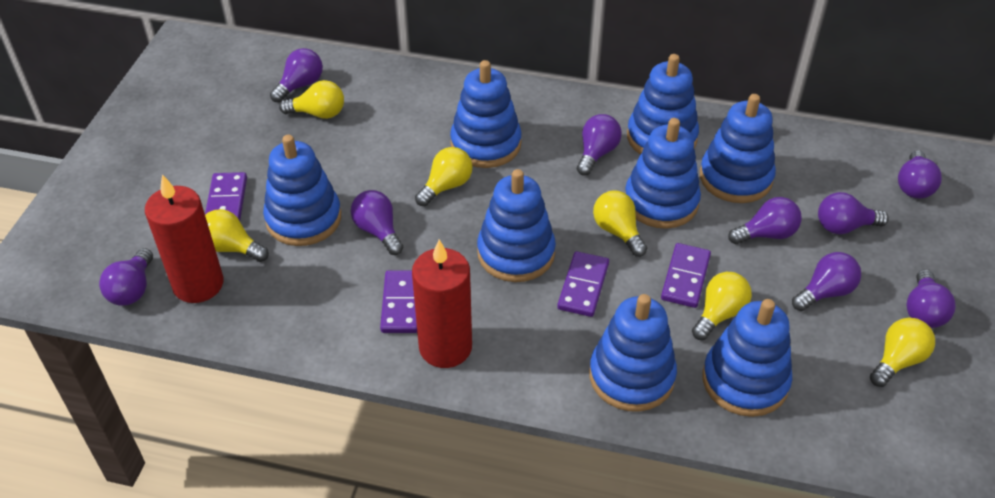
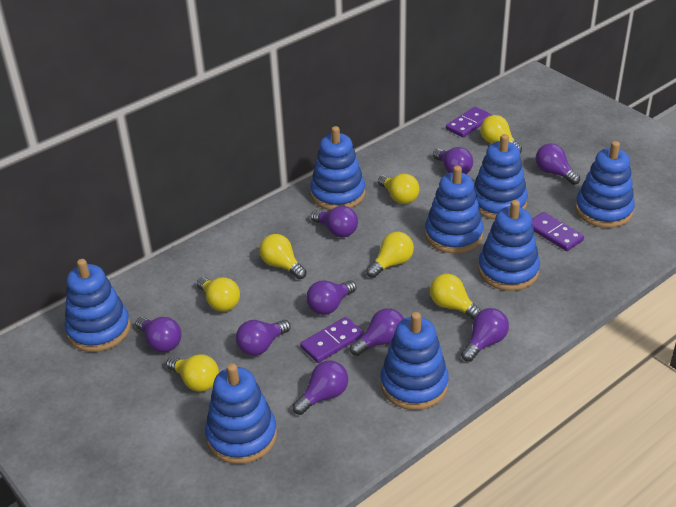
purple domino: [205,172,247,221] [380,270,417,333] [557,251,609,317] [661,243,711,308] = 4 -> [300,317,364,363] [446,107,492,137] [532,212,584,251] = 3
red candle: [145,174,223,303] [412,240,472,368] = 2 -> none = 0
yellow light bulb: [205,209,269,262] [279,80,344,119] [415,147,473,206] [593,191,647,257] [692,272,752,340] [870,318,935,387] = 6 -> [166,354,219,392] [197,277,240,311] [259,234,307,279] [366,232,414,278] [378,174,420,204] [430,274,482,320] [480,115,522,153] = 7

